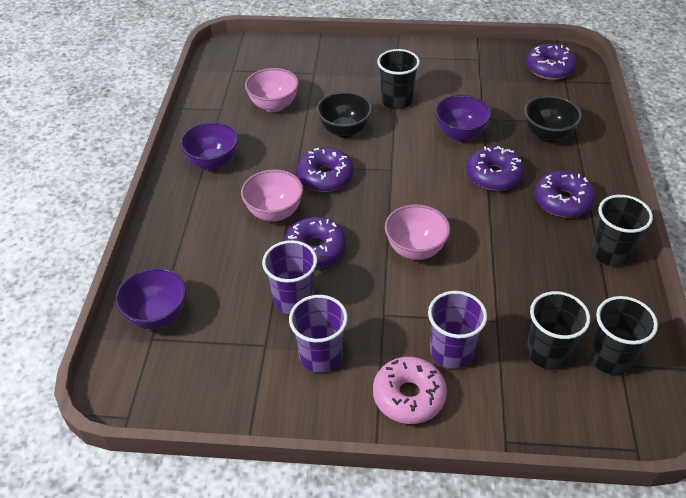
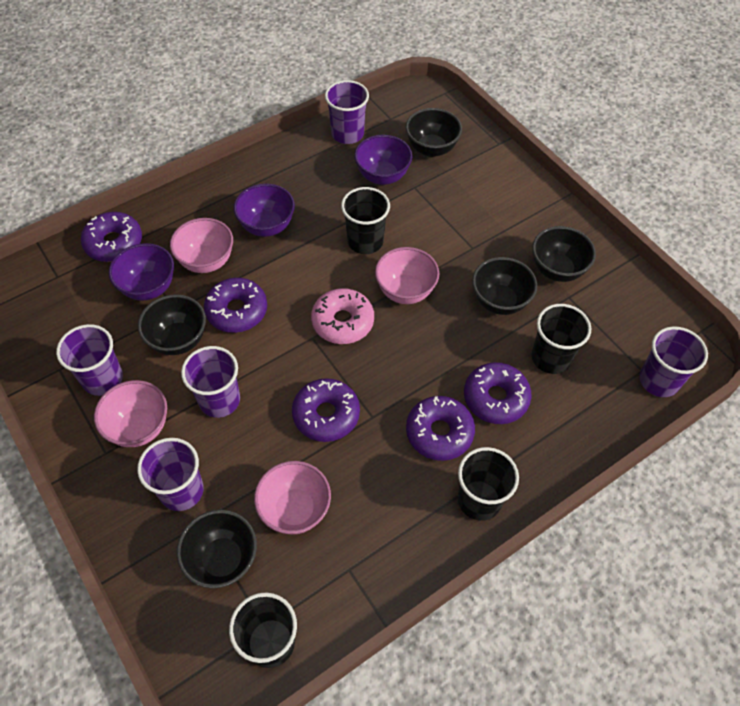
black bowl: [317,91,372,138] [524,95,582,142] = 2 -> [138,294,206,355] [177,510,257,588] [406,108,462,157] [472,257,537,315] [532,226,596,282] = 5
pink bowl: [241,169,303,221] [245,68,299,112] [385,204,450,260] = 3 -> [94,380,167,447] [170,218,233,273] [254,461,331,534] [375,247,439,304] = 4
purple cup: [262,240,317,314] [289,295,348,373] [428,291,487,369] = 3 -> [56,324,123,396] [137,438,204,511] [181,346,240,418] [325,80,369,144] [639,326,708,397] = 5

